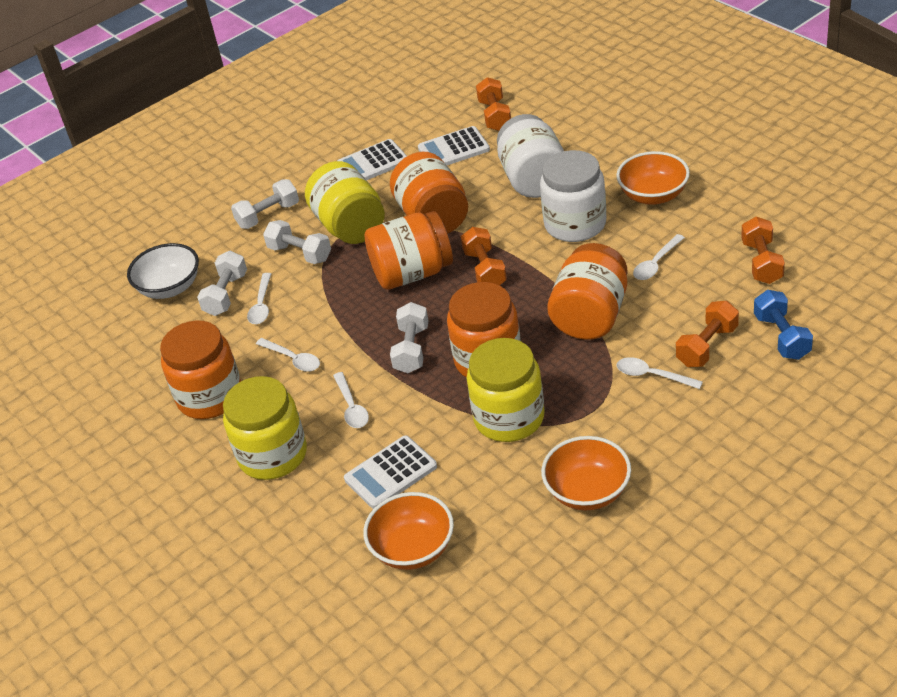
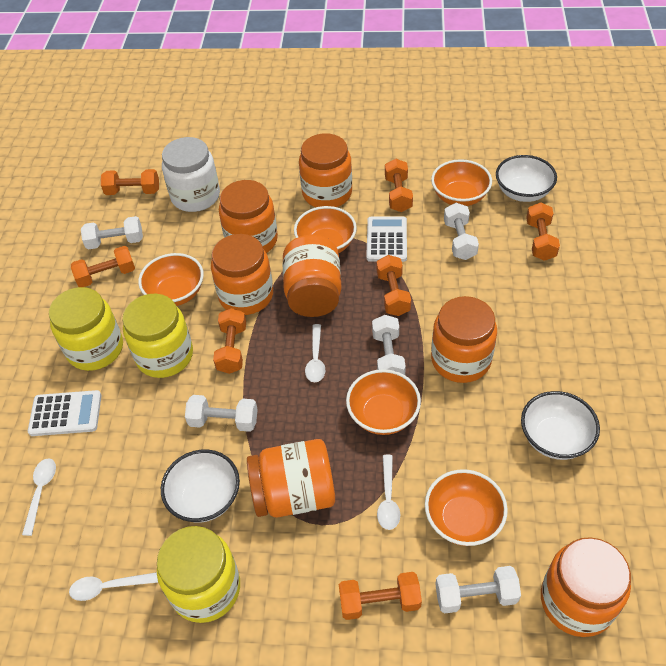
blue dumbbell: [754,290,813,360] = 1 -> none = 0
orange bowl: [363,492,454,570] [541,436,631,510] [616,151,690,205] = 3 -> [138,253,204,306] [294,206,357,253] [346,369,421,435] [425,469,508,546] [431,159,492,206] = 5
orange dumbbell: [461,227,507,285] [476,77,511,131] [676,301,739,367] [741,217,785,284] = 4 -> [71,246,135,287] [101,169,159,195] [213,308,246,374] [339,572,422,620] [377,255,411,316] [385,159,413,212] [526,202,560,261] = 7
orange jar: [160,320,241,419] [365,211,453,290] [390,152,468,234] [447,282,521,378] [547,243,627,340] = 5 -> [211,234,273,315] [219,180,278,253] [247,439,335,517] [283,235,342,317] [299,133,352,207] [431,296,497,383] [541,537,631,637] = 7
white bowl: [127,243,199,299] = 1 -> [161,450,240,523] [496,155,557,202] [521,391,600,460] = 3
white calculator: [337,139,407,180] [344,435,437,509] [418,126,490,165] = 3 -> [28,390,102,436] [366,216,407,262] = 2
white dumbbell: [197,251,247,316] [231,179,299,229] [263,220,331,264] [390,302,429,373] = 4 -> [81,216,143,250] [185,395,258,432] [372,315,406,375] [435,566,521,613] [444,203,479,260] = 5
white jar: [497,114,564,198] [540,150,606,242] = 2 -> [162,137,220,212] = 1
white spoon: [247,273,271,324] [256,338,320,372] [333,372,369,428] [616,357,703,389] [633,234,685,280] = 5 -> [22,458,56,536] [69,572,158,601] [305,324,325,382] [377,455,400,530] = 4

